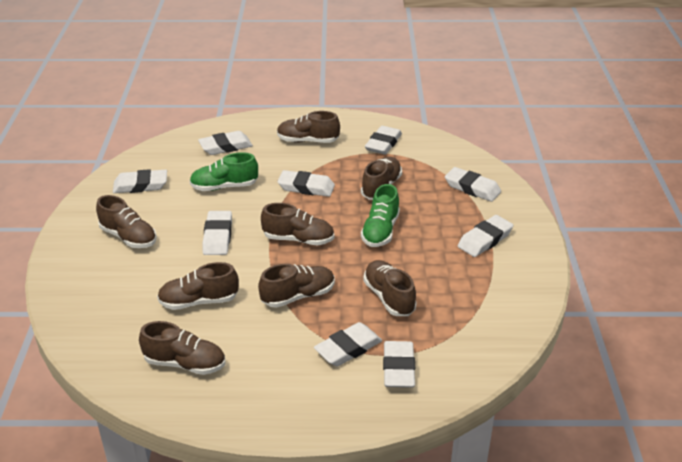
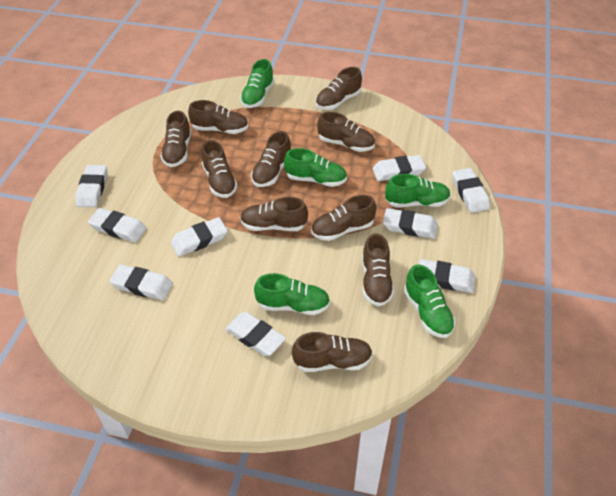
brown shoe: [96,195,157,248] [139,321,225,375] [157,262,239,310] [258,264,335,308] [261,203,334,246] [277,111,340,143] [361,157,402,200] [363,260,417,316] = 8 -> [161,111,191,167] [188,100,248,134] [202,140,238,198] [240,197,308,231] [251,131,291,187] [292,332,373,372] [311,195,376,241] [316,67,362,110] [317,112,375,152] [362,233,394,306] = 10
green shoe: [189,152,258,191] [361,184,400,247] = 2 -> [240,59,274,108] [254,273,330,315] [284,148,347,187] [385,174,451,208] [404,264,455,338] = 5

